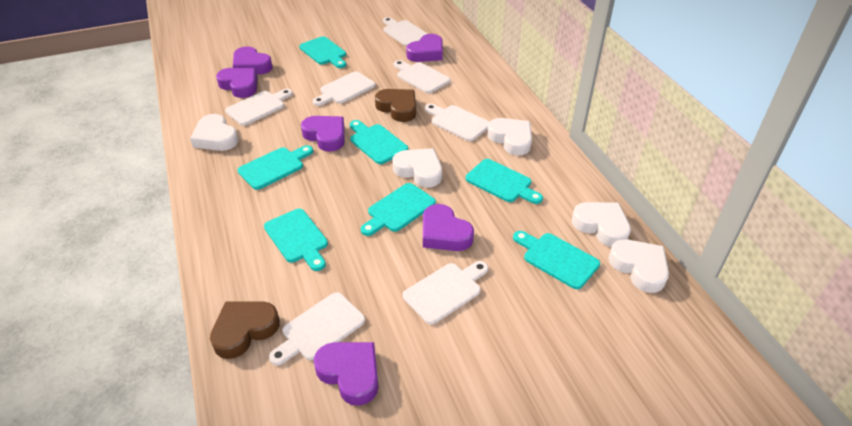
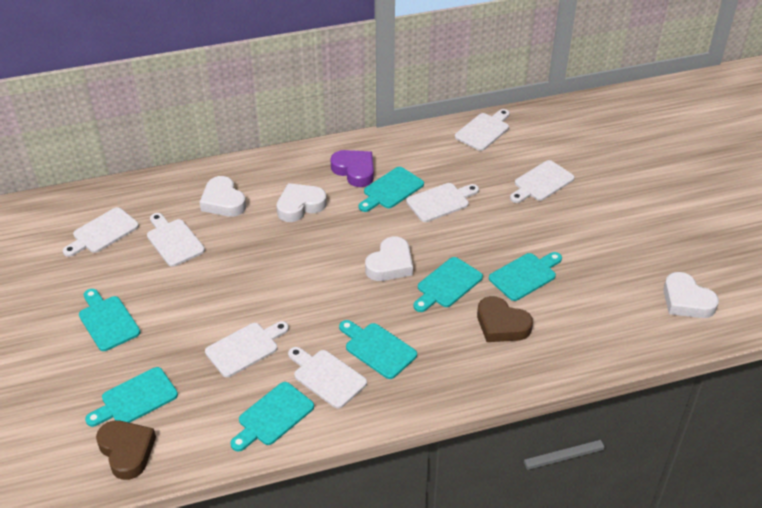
purple heart: [216,67,257,98] [233,46,273,75] [301,116,345,152] [314,342,379,406] [406,34,443,62] [423,204,474,251] = 6 -> [330,150,374,187] = 1
white heart: [190,114,239,151] [392,148,442,187] [487,118,532,155] [572,202,631,247] [608,239,669,293] = 5 -> [199,176,246,217] [276,183,327,222] [365,236,413,281] [663,272,719,318] = 4

